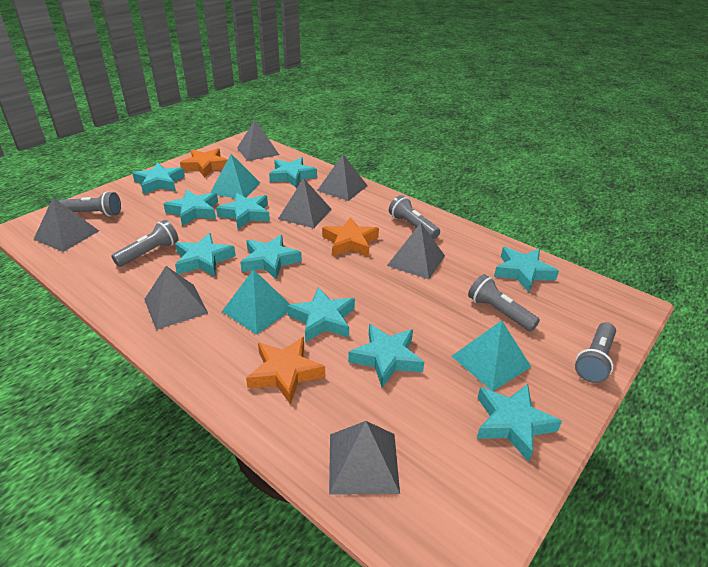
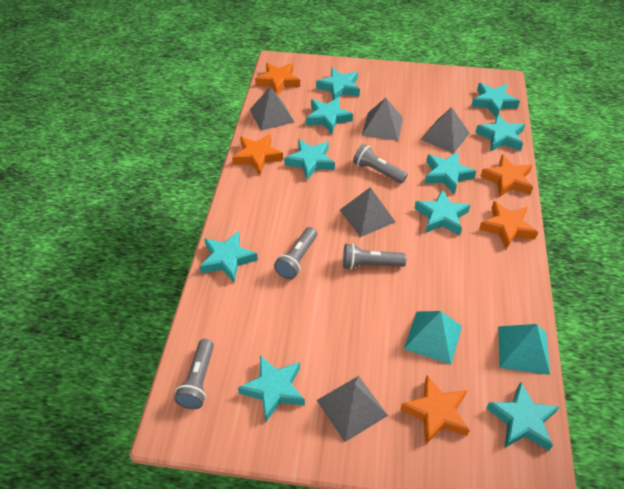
grey flashlight: [59,192,121,217] [111,220,179,267] [389,195,440,240] [468,274,540,332] [575,322,616,383] = 5 -> [174,339,214,409] [274,227,317,279] [343,243,406,270] [353,144,408,184] = 4
grey pyramid: [34,198,99,252] [144,266,208,330] [237,120,279,161] [278,178,331,228] [317,154,368,201] [329,421,400,495] [387,223,445,279] = 7 -> [250,87,294,131] [317,376,388,442] [340,187,395,237] [362,98,403,141] [420,107,470,153] = 5
orange star: [180,148,228,177] [246,337,325,405] [322,217,379,257] = 3 -> [232,134,283,175] [255,63,300,95] [400,376,470,444] [479,201,538,249] [480,155,533,197] = 5
turquoise pyramid: [210,154,260,198] [222,269,290,335] [452,320,531,391] = 3 -> [404,311,462,365] [498,324,550,375] = 2

